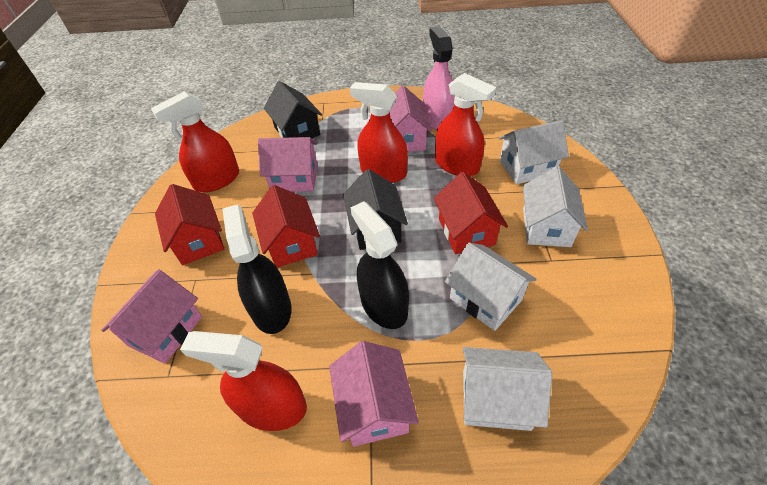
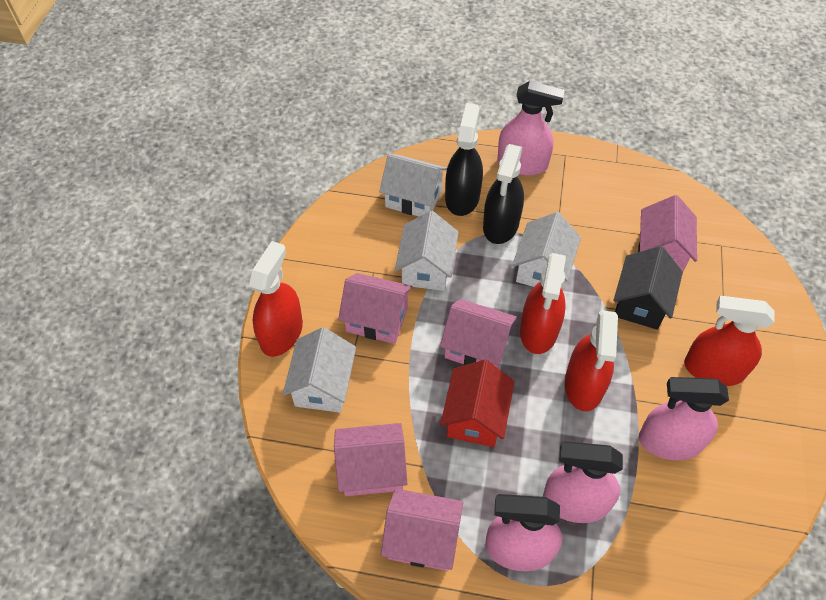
black house: [264,81,322,138] [343,169,408,250] = 2 -> [613,246,683,330] = 1
pink house: [101,269,202,364] [258,137,318,192] [329,341,419,447] [389,86,432,152] = 4 -> [334,423,407,496] [338,273,413,344] [381,489,463,571] [440,299,517,368] [638,195,697,272] = 5
pink spray bottle: [423,26,455,130] = 1 -> [485,494,562,571] [498,81,565,176] [543,441,623,523] [639,377,729,460] = 4
red house: [155,184,224,265] [252,185,320,268] [434,172,508,254] = 3 -> [440,360,515,447] = 1

